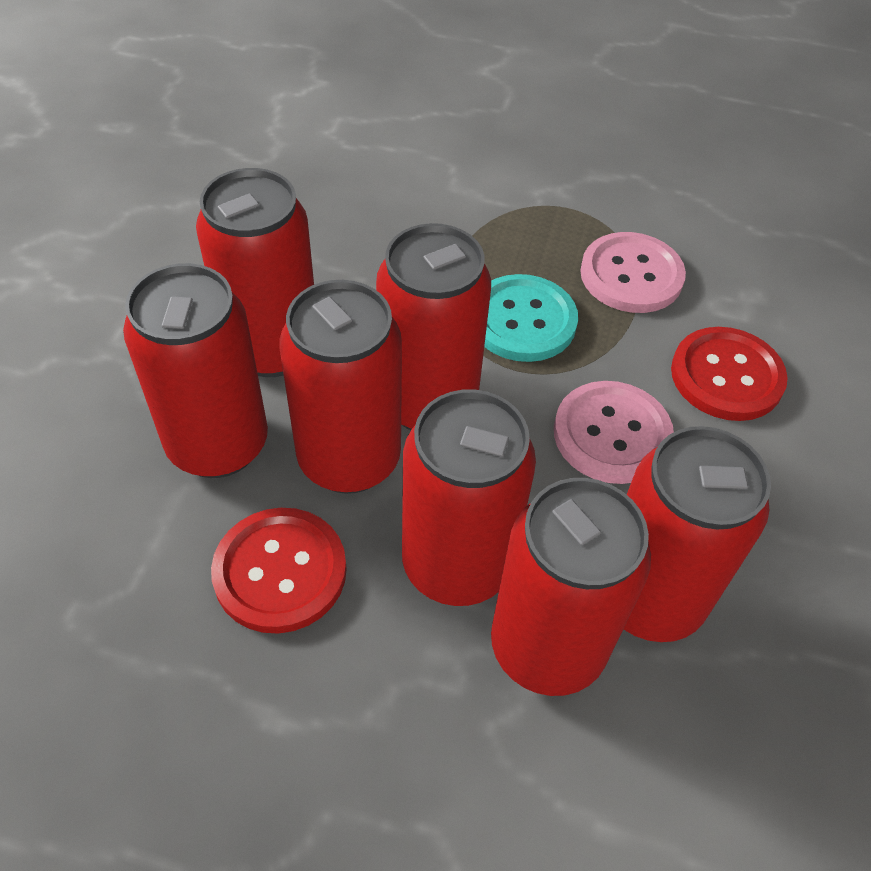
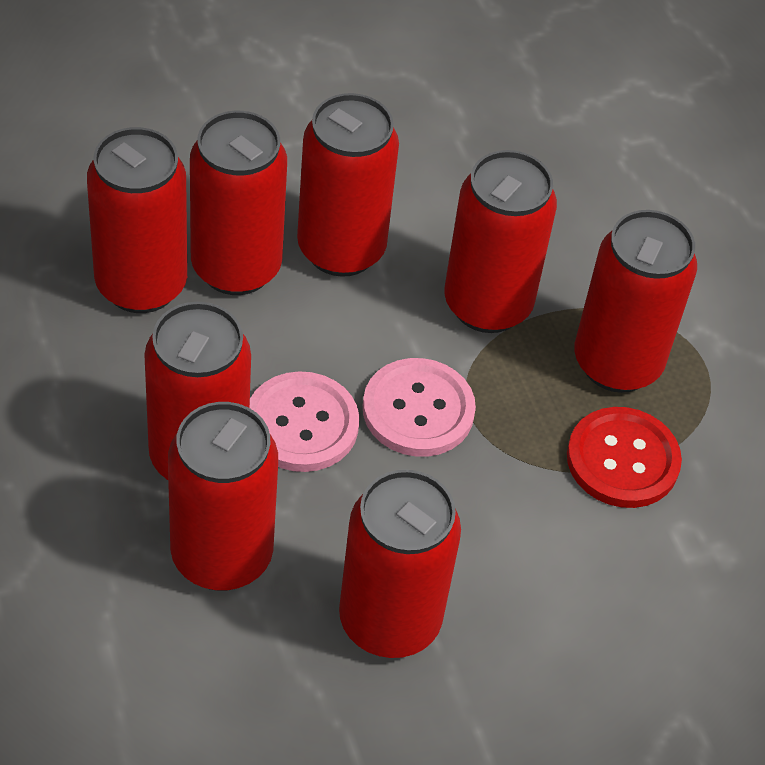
red button: [211,508,347,634] [671,327,788,421] = 2 -> [567,407,682,508] = 1
red can: [123,263,268,478] [196,168,314,377] [280,280,402,494] [376,223,491,430] [402,389,536,606] [491,478,651,696] [624,426,771,642] = 7 -> [87,127,187,313] [144,302,251,480] [168,402,278,591] [190,111,287,295] [297,93,399,277] [339,470,461,658] [444,150,557,333] [574,210,697,393] = 8
turquoise button: [484,274,578,362] = 1 -> none = 0

